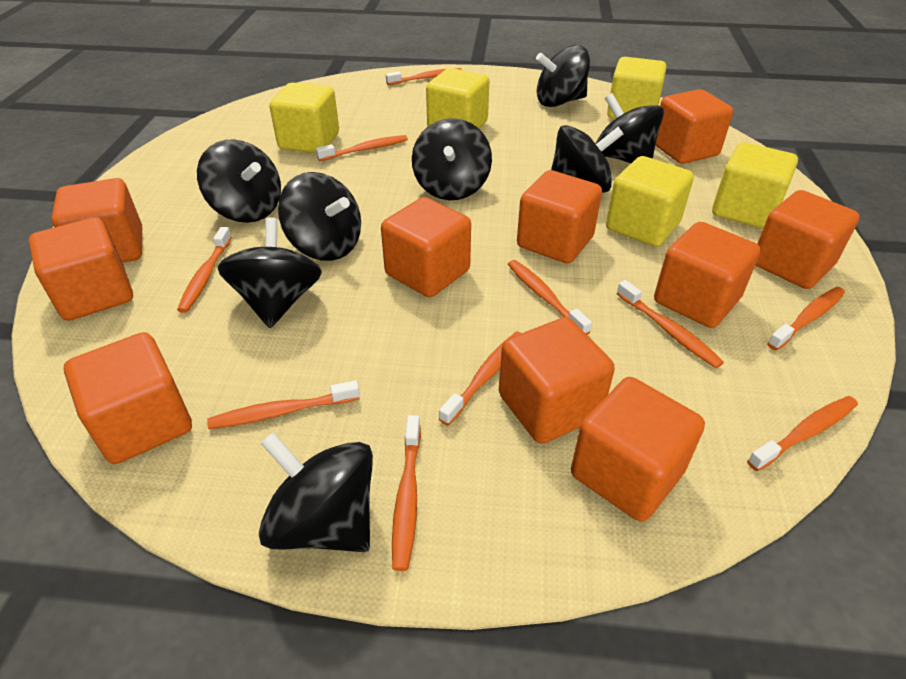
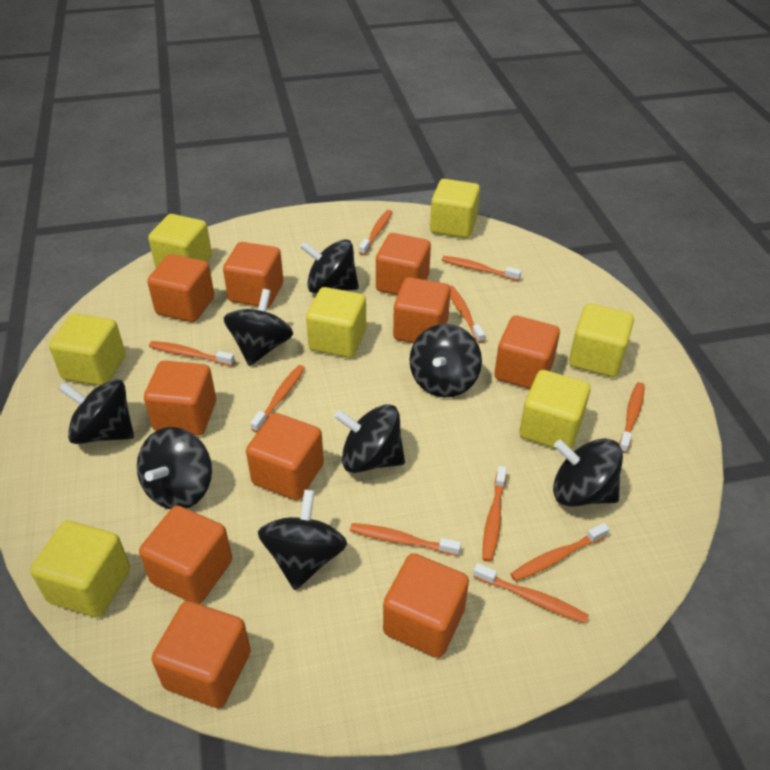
yellow cube: [269,82,339,153] [426,68,489,128] [606,156,694,247] [607,57,667,119] [712,142,798,229] = 5 -> [30,521,130,617] [49,313,125,386] [148,214,212,268] [306,287,366,358] [430,179,480,238] [520,370,591,449] [569,303,634,377] = 7

